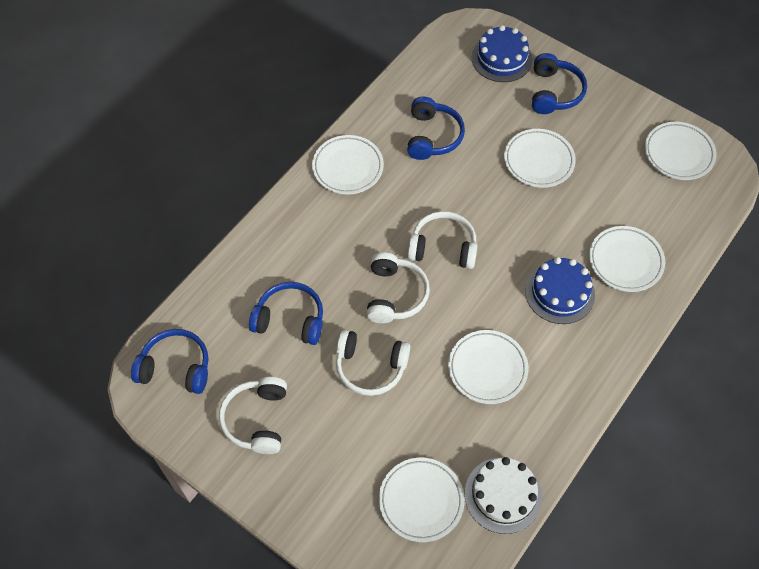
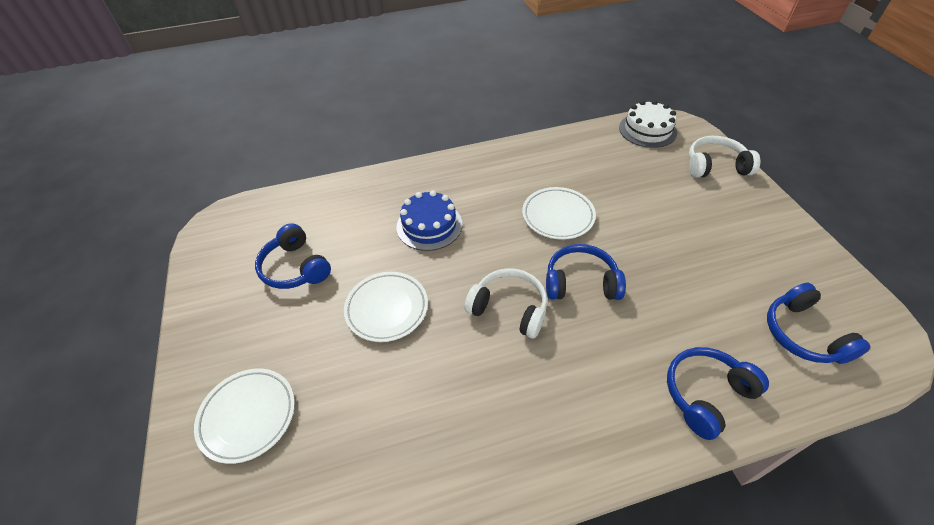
blue cake: [472,25,532,82] [525,257,595,324] = 2 -> [397,190,463,251] = 1
white headphones: [219,377,287,454] [336,330,410,396] [366,252,430,323] [408,211,477,269] = 4 -> [464,268,547,338] [689,136,761,178] = 2
white plate: [312,135,384,194] [379,458,464,542] [448,330,529,404] [504,129,576,188] [589,226,665,292] [645,122,717,180] = 6 -> [194,369,295,464] [344,272,428,342] [522,187,596,240] = 3

